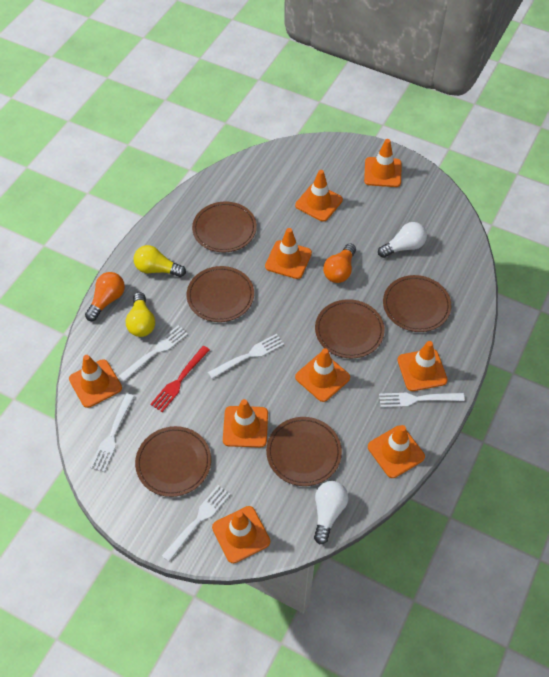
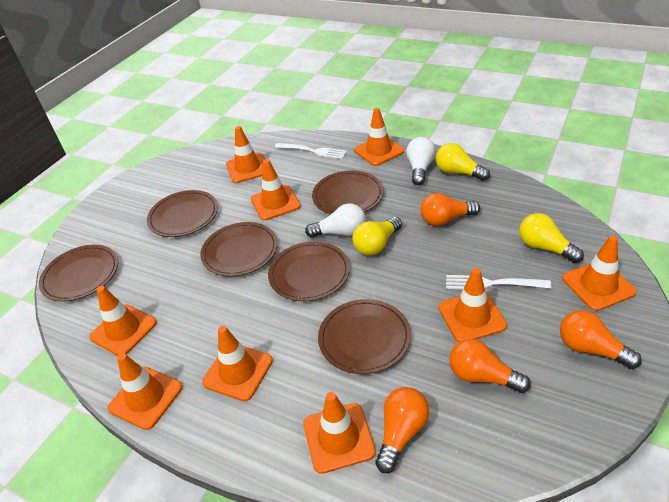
orange light bulb: [85,272,125,321] [323,243,356,283] = 2 -> [375,387,429,473] [420,193,480,226] [449,339,531,393] [560,310,642,369] = 4
red fork: [150,346,210,412] = 1 -> none = 0
white fork: [90,394,134,472] [119,325,188,382] [162,485,231,562] [208,334,284,379] [379,393,465,407] = 5 -> [274,143,347,159] [446,275,552,289] = 2
yellow light bulb: [126,292,155,337] [134,245,186,277] = 2 -> [353,217,402,256] [436,143,490,181] [519,213,584,263] = 3

